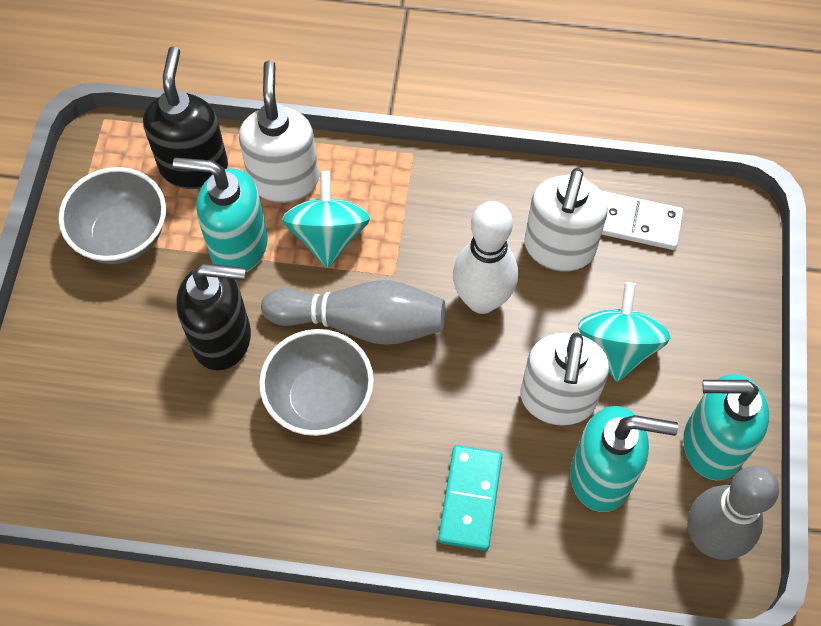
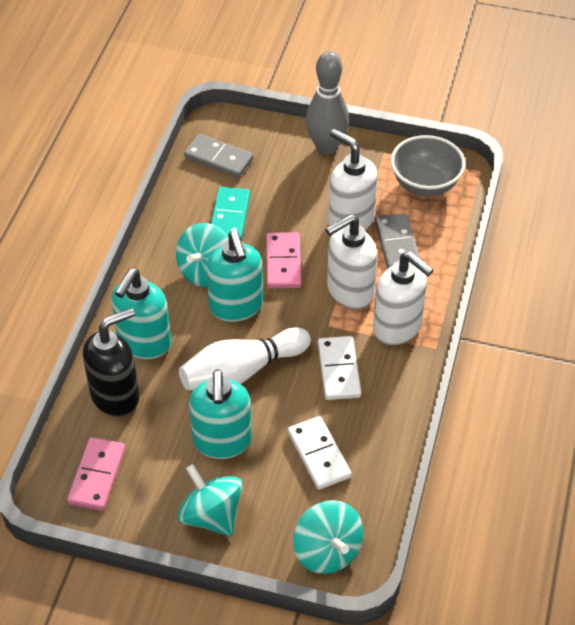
black soap dispenser: [143,46,228,189] [176,263,251,371] = 2 -> [83,307,139,417] = 1
grey bowl: [58,167,166,264] [259,329,374,436] = 2 -> [391,135,465,197] = 1
grey bowling pin: [261,280,445,345] [688,466,779,560] = 2 -> [306,51,349,155] = 1
grey domino: none = 0 -> [184,134,254,178] [375,213,420,269] = 2
pink domino: none = 0 -> [67,437,125,511] [266,233,301,288] = 2
turquoise spinning top: [282,171,370,268] [578,282,670,382] = 2 -> [176,223,229,287] [177,464,243,536] [293,500,363,574] = 3
white domino: [600,190,683,250] = 1 -> [288,416,352,490] [318,336,361,400] = 2

